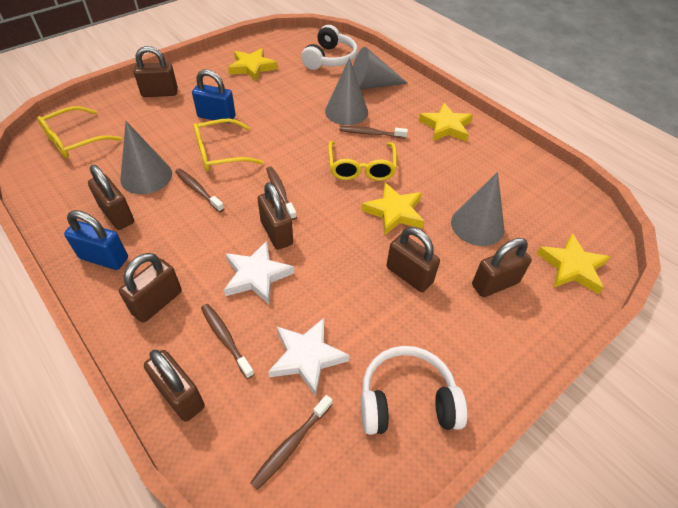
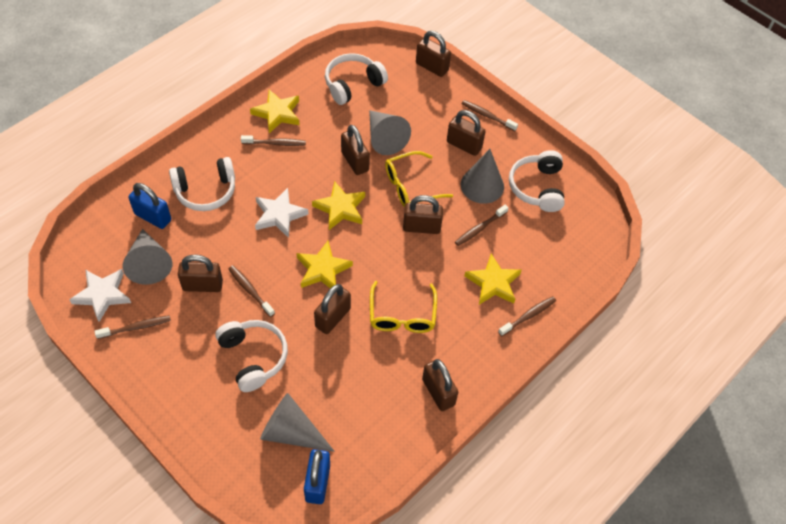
brown toothbrush: [175,169,225,212] [201,304,254,379] [250,395,333,490] [266,167,297,220] [340,126,408,139] = 5 -> [95,315,171,339] [228,265,275,317] [241,135,306,146] [455,205,509,246] [462,100,518,131] [498,296,556,336] = 6
white headphones: [301,25,358,70] [361,346,467,435] = 2 -> [169,157,235,211] [215,320,288,392] [325,53,388,105] [509,150,565,212] = 4
yellow glasses: [37,106,122,158] [193,119,264,171] [328,141,397,181] = 3 -> [370,281,437,333] [385,151,453,207] = 2

